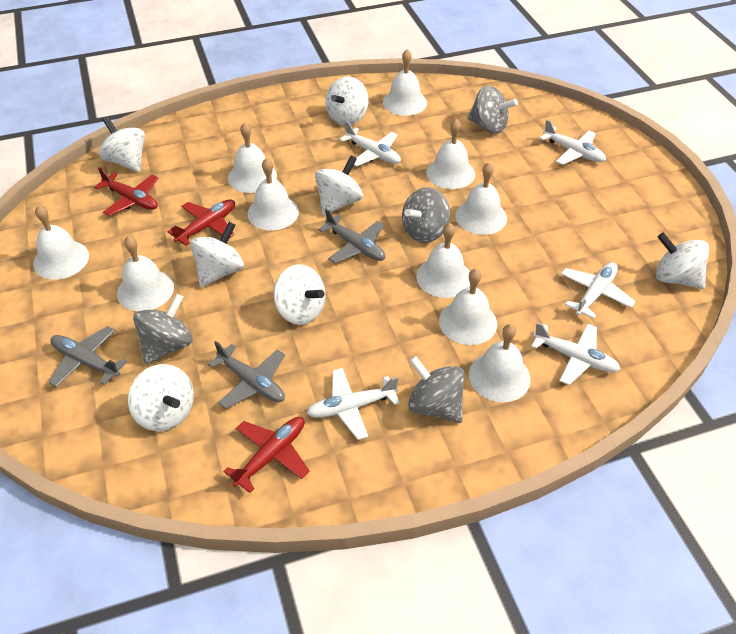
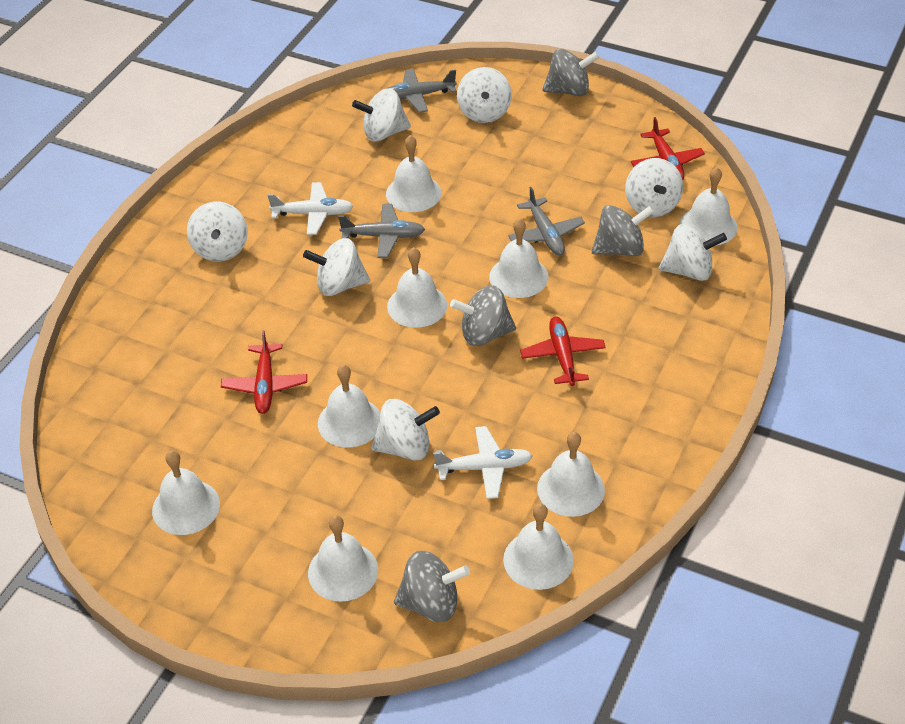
white bell: [33,205,89,280] [117,236,174,311] [228,122,277,193] [247,158,299,231] [383,49,427,116] [416,223,470,298] [426,119,475,189] [439,269,497,345] [455,162,507,235] [469,324,531,402] = 10 -> [152,451,220,535] [308,515,378,602] [318,365,380,447] [386,135,441,212] [387,247,447,328] [489,218,548,298] [503,503,574,590] [537,432,605,517] [680,167,738,245] = 9
white plane: [307,368,400,440] [339,121,401,167] [531,322,620,385] [539,120,606,165] [561,262,636,319] = 5 -> [267,182,354,235] [433,426,533,499] = 2

